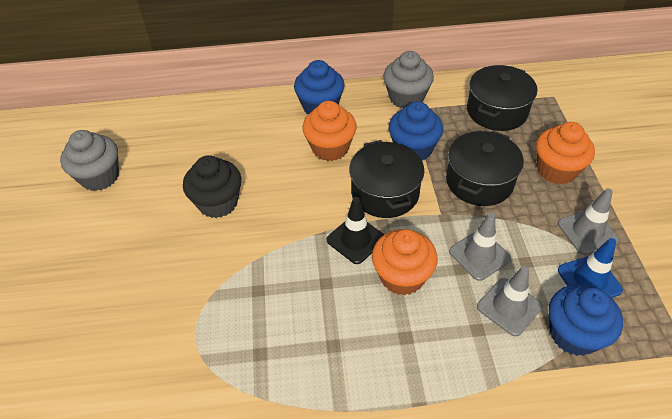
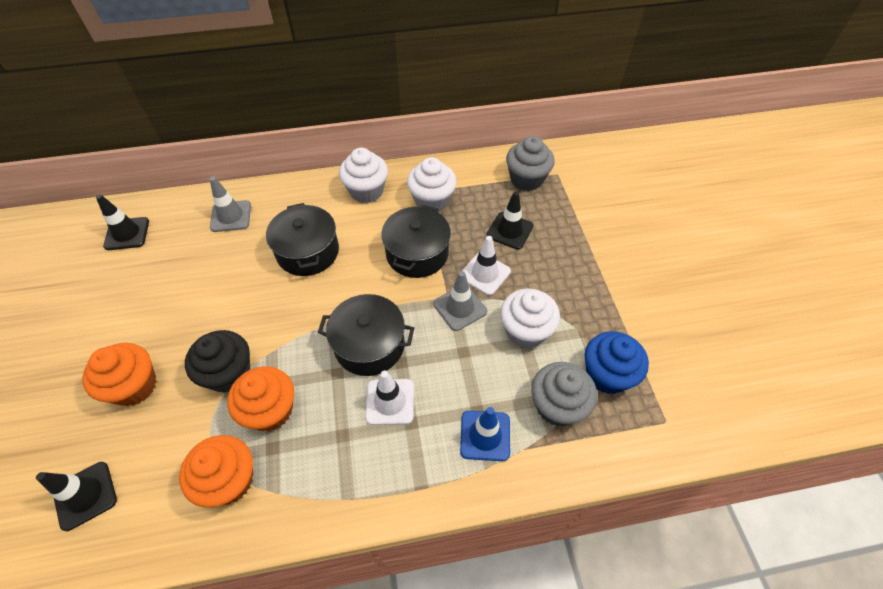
black traffic cone: [327,197,384,264] = 1 -> [36,462,117,531] [96,194,149,250] [487,191,533,250] = 3
blue cupcake: [294,60,344,114] [389,101,443,161] [549,284,623,356] = 3 -> [585,331,649,394] = 1
grey traffic cone: [449,212,511,281] [477,266,543,336] [558,188,619,255] = 3 -> [210,176,251,232] [433,271,487,331] = 2
white cupcake: none = 0 -> [339,148,388,203] [407,157,457,212] [500,289,560,348] = 3
white traffic cone: none = 0 -> [365,371,414,425] [462,236,511,296] = 2

